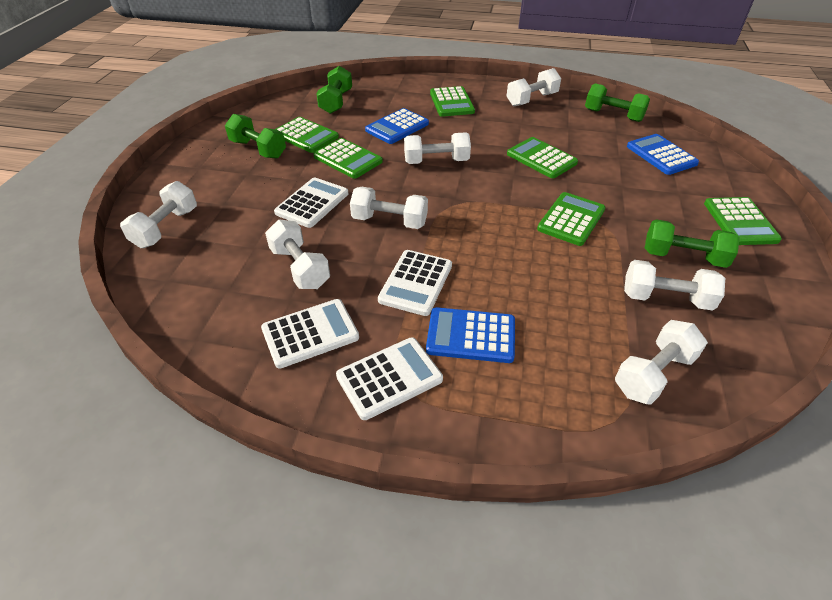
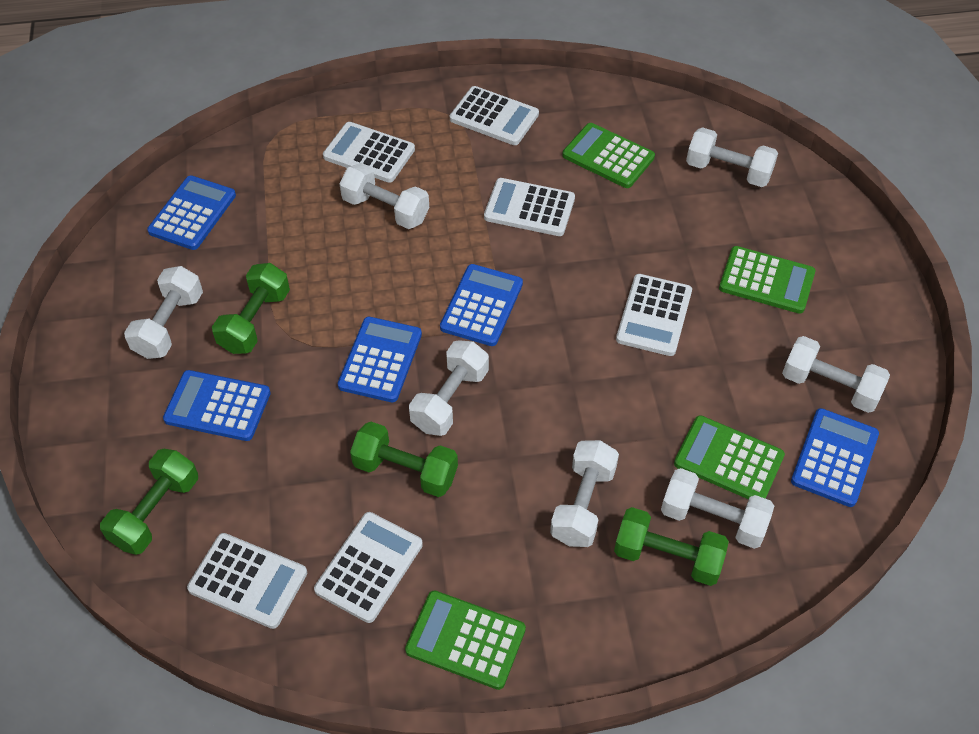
blue calculator: [365,108,429,144] [426,307,515,363] [627,134,699,175] = 3 -> [147,176,236,250] [163,370,271,441] [338,317,422,402] [440,264,523,346] [791,408,879,507] = 5
green calculator: [276,117,339,153] [313,138,383,179] [430,86,475,117] [507,137,578,178] [537,192,605,246] [704,197,782,245] = 6 -> [405,591,526,690] [562,123,655,188] [674,415,785,500] [719,246,815,314] = 4
white calculator: [261,299,359,368] [274,177,348,228] [336,337,443,420] [378,250,452,316] = 4 -> [187,533,307,629] [314,512,423,623] [323,122,415,183] [450,86,539,145] [484,178,575,236] [616,274,692,356] = 6

